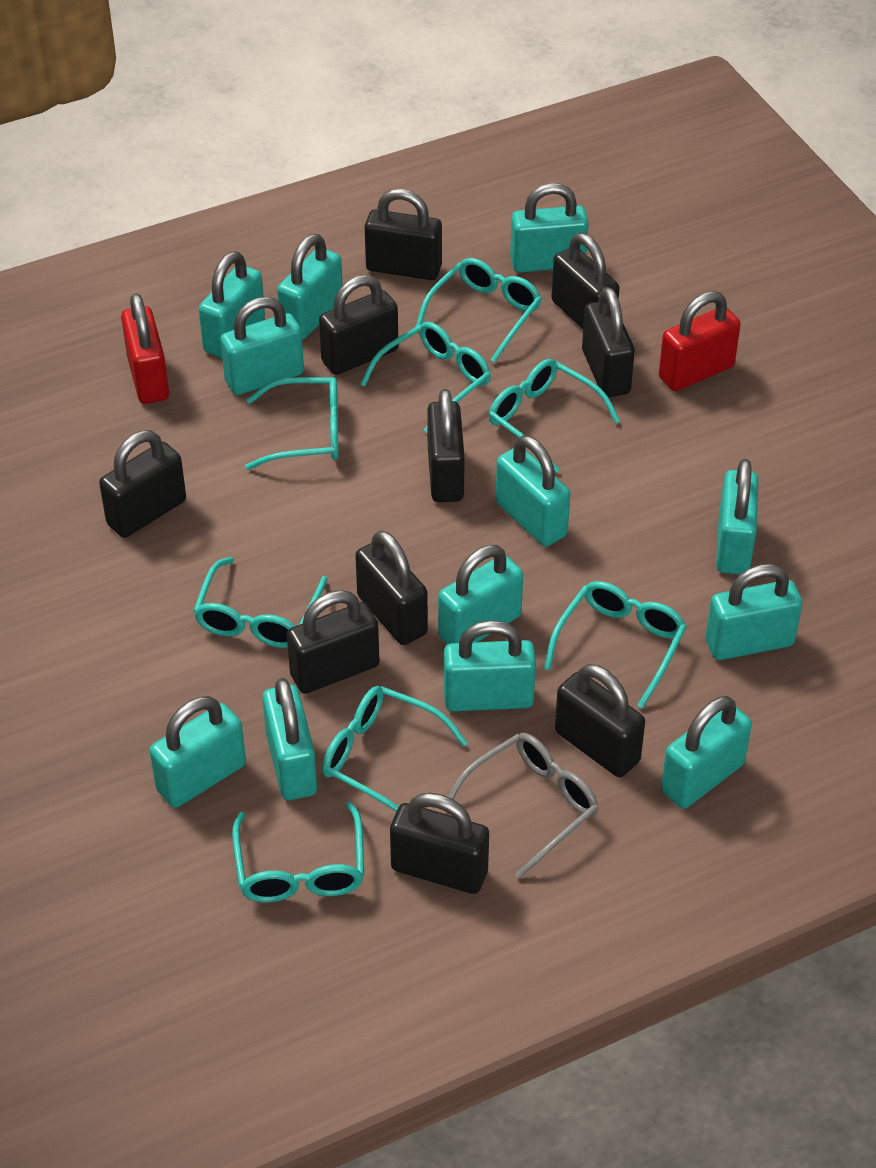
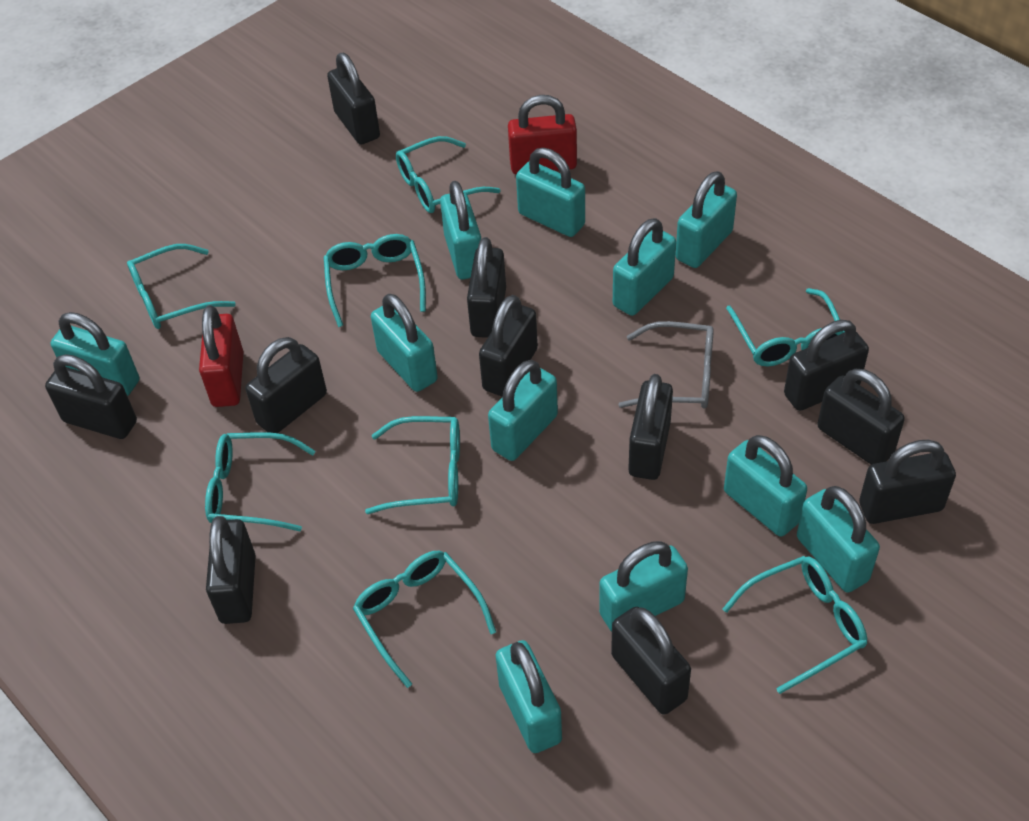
black padlock: [99,430,186,538] [287,590,379,694] [319,275,398,375] [355,530,428,645] [365,189,442,280] [390,793,489,894] [427,389,465,502] [551,233,619,329] [555,664,645,777] [582,287,635,398] = 10 -> [45,354,137,439] [206,516,256,624] [245,337,327,433] [327,53,380,145] [467,237,506,338] [479,295,538,397] [611,607,691,715] [628,374,673,480] [784,320,869,411] [817,369,905,465] [859,440,956,524] = 11
turquoise padlock: [149,696,246,808] [199,251,265,358] [220,297,304,395] [262,678,317,800] [277,234,343,340] [438,545,523,644] [444,620,536,711] [496,435,570,547] [510,183,589,273] [661,696,752,809] [706,564,803,660] [716,459,758,575] = 12 -> [51,312,139,396] [371,294,438,392] [440,181,481,279] [488,360,558,461] [496,640,562,753] [516,148,585,237] [599,541,688,632] [613,218,676,316] [675,171,737,268] [724,435,807,537] [797,486,880,593] = 11

